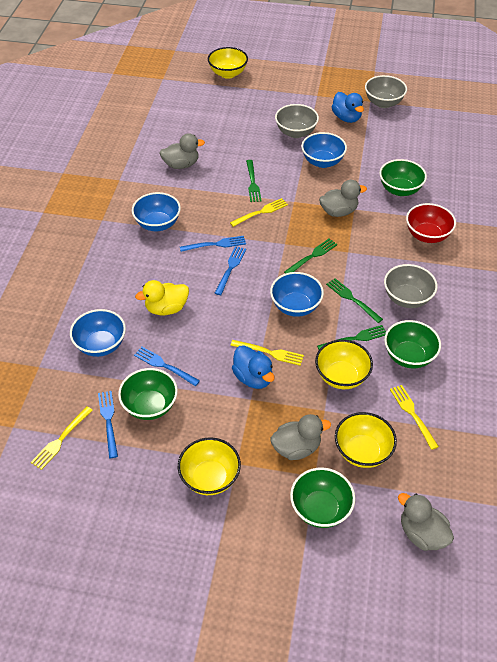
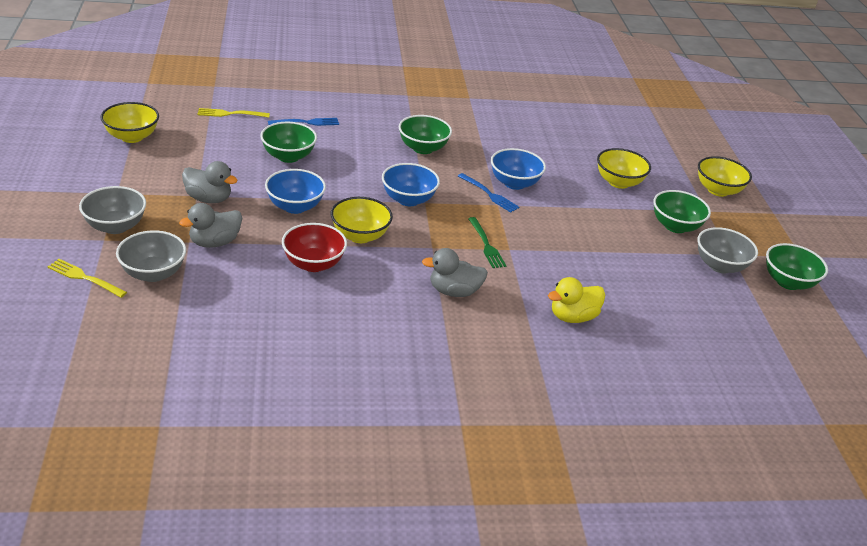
blue bowl: [70,309,126,357] [132,192,181,231] [270,272,324,317] [301,132,347,168] = 4 -> [265,169,326,214] [382,163,440,206] [491,148,546,190] = 3
blue duck: [232,345,274,389] [332,92,364,123] = 2 -> none = 0
blue fork: [98,391,118,458] [134,347,200,386] [180,236,246,252] [215,246,246,295] = 4 -> [268,118,339,126] [458,173,519,213] = 2
green fork: [246,160,262,202] [284,238,337,274] [317,325,386,349] [326,278,383,323] = 4 -> [468,217,506,268] = 1
grey duck: [160,133,205,169] [270,414,331,460] [319,180,367,217] [398,493,454,551] = 4 -> [179,203,242,248] [182,161,238,203] [422,248,488,297] = 3
yellow fork: [31,406,93,470] [230,198,288,227] [230,340,304,366] [390,385,439,450] = 4 -> [47,259,127,298] [197,108,270,118] = 2

